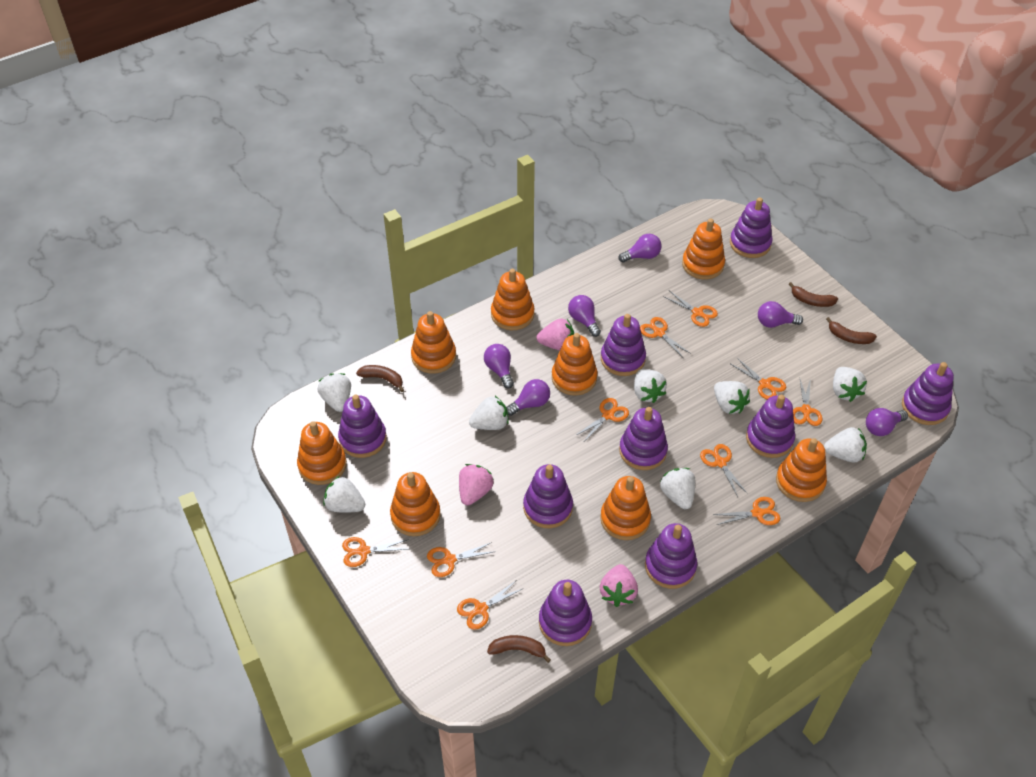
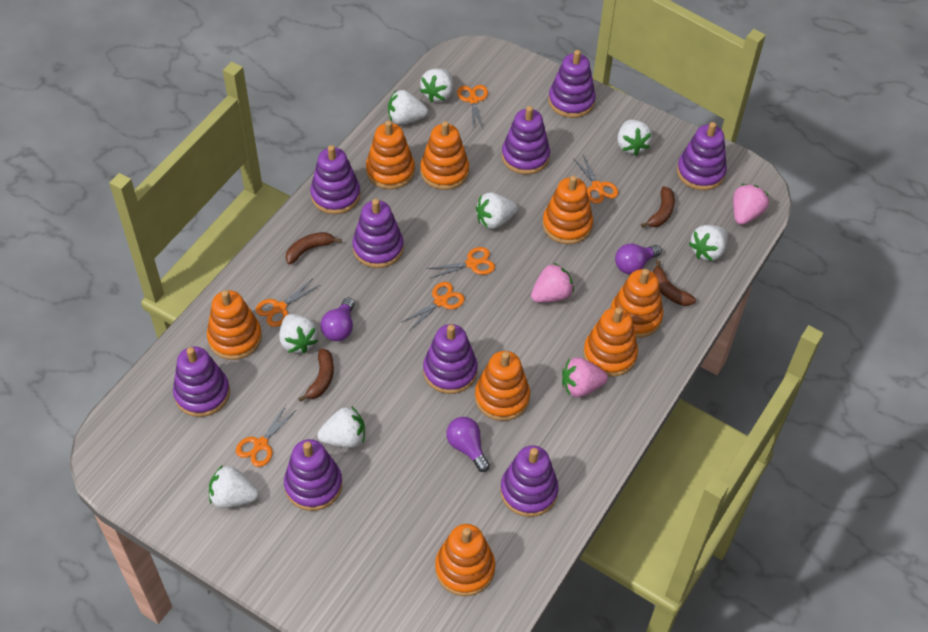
orange scissors: [342,537,409,567] [427,542,496,577] [457,581,524,630] [575,398,629,441] [640,317,691,357] [663,291,718,327] [700,444,748,497] [713,497,780,525] [731,358,786,399] [793,378,822,426] = 10 -> [236,405,296,467] [256,278,320,327] [402,282,465,331] [426,247,495,278] [457,85,488,130] [573,155,618,204] = 6
purple light bulb: [484,344,514,389] [506,379,550,416] [568,295,601,337] [618,234,661,262] [758,301,803,328] [866,408,908,436] = 6 -> [321,297,355,341] [446,417,490,472] [615,244,662,274] = 3

